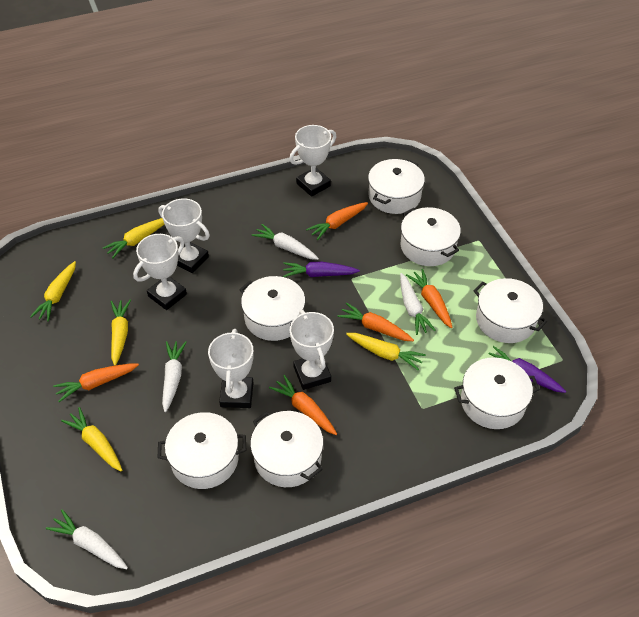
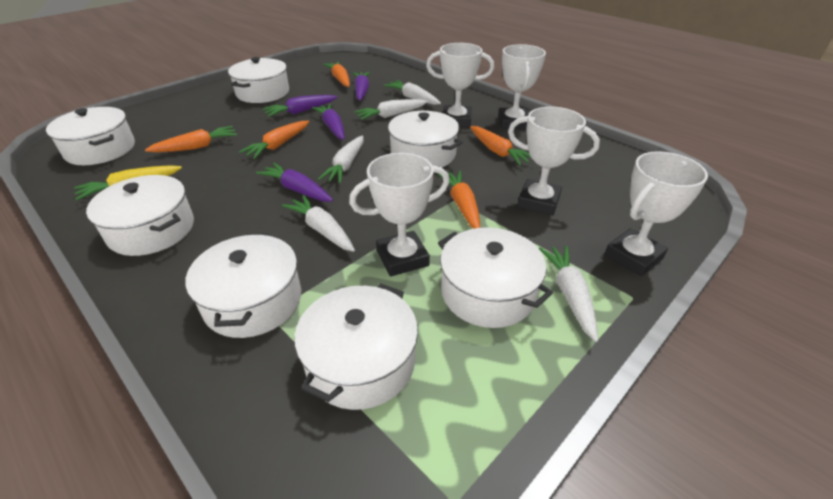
purple carrot: [283,262,360,277] [489,346,566,393] = 2 -> [256,163,333,202] [262,95,337,117] [312,104,345,140] [353,72,370,101] = 4
white carrot: [46,509,128,569] [162,341,187,412] [252,224,319,260] [400,273,436,335] = 4 -> [282,195,355,252] [318,136,363,183] [354,99,428,120] [383,80,441,105] [539,246,598,342] = 5
yellow carrot: [30,261,76,321] [61,407,122,471] [103,218,165,258] [111,300,131,366] [346,333,426,370] = 5 -> [74,165,182,201] = 1

